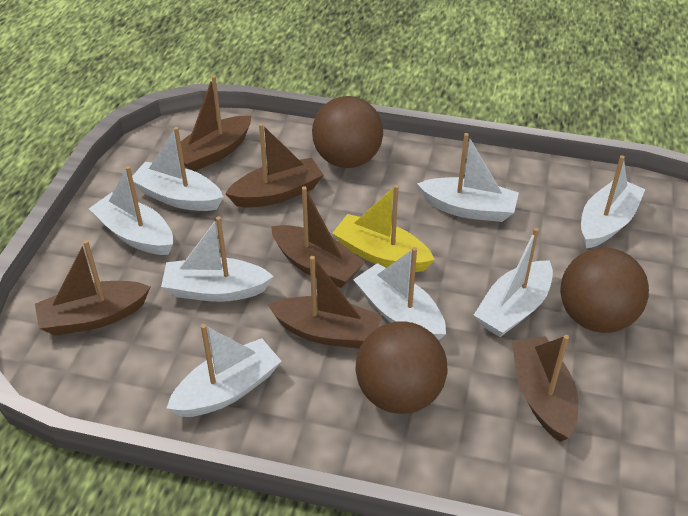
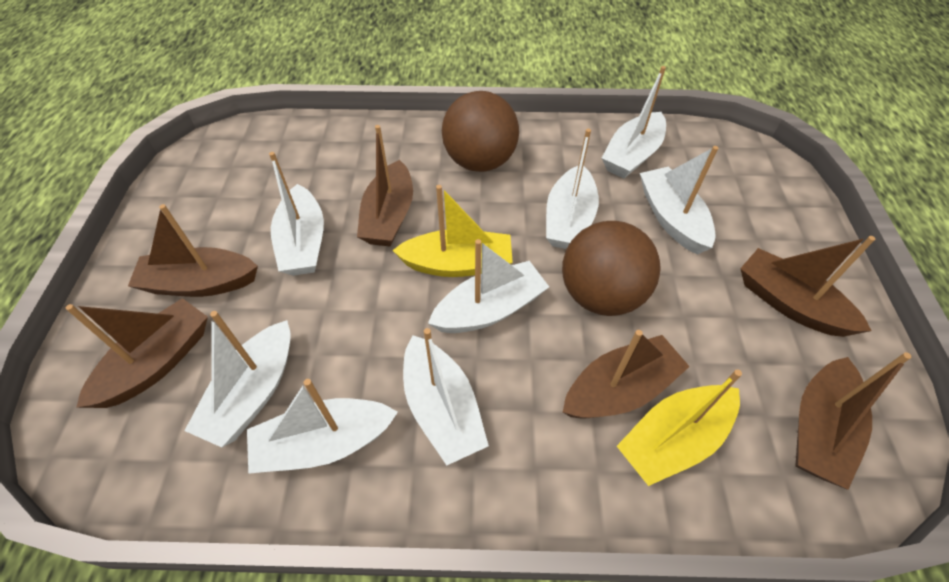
brown ball: [312,96,383,168] [355,321,447,414] [560,248,649,333] = 3 -> [442,91,519,172] [562,221,661,316] = 2
yellow boat: [332,185,435,272] = 1 -> [392,185,513,277] [617,369,742,486] = 2

